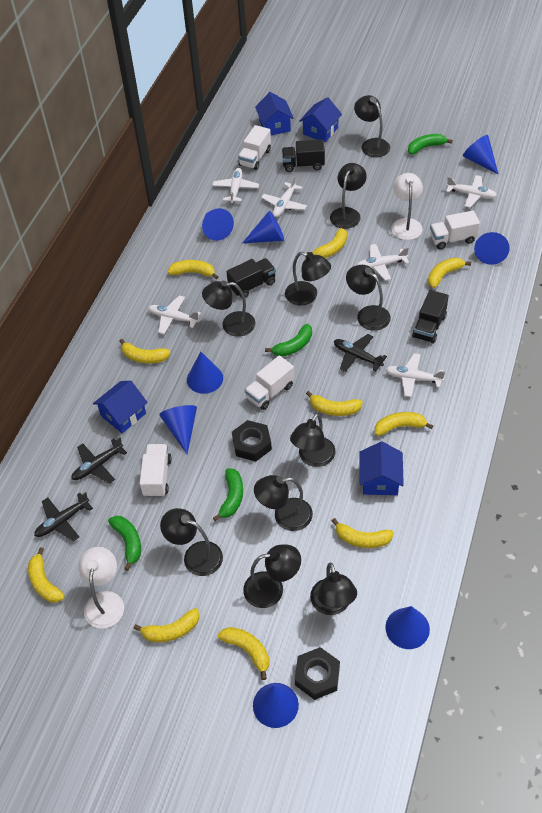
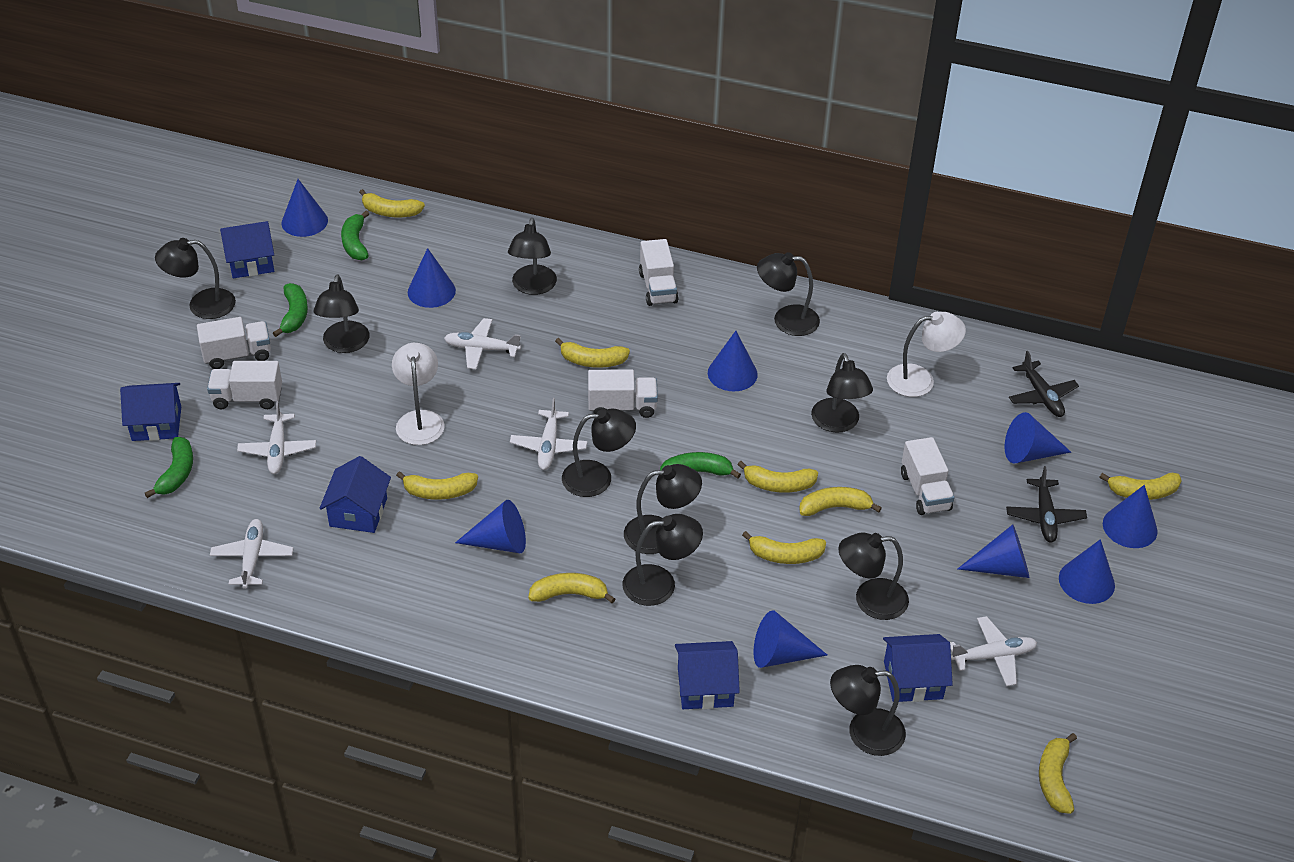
black nut: [232,420,272,462] [295,647,340,700] = 2 -> none = 0
black plane: [34,492,93,541] [71,437,127,484] [334,334,387,372] = 3 -> [1006,466,1087,543] [1009,351,1079,417] = 2
black truck: [226,258,276,298] [282,140,325,172] [412,290,449,343] = 3 -> none = 0
blue cone: [159,405,197,454] [187,352,223,394] [202,208,234,241] [243,211,284,243] [253,683,299,728] [385,606,430,649] [463,135,498,174] [474,232,510,265] = 8 -> [281,179,328,237] [408,248,456,308] [455,500,526,553] [708,331,758,391] [753,610,827,668] [958,525,1029,578] [1004,412,1071,464] [1059,539,1115,604] [1103,485,1158,548] = 9
blue house: [93,381,148,433] [255,92,294,135] [299,97,342,142] [360,442,404,495] = 4 -> [120,383,181,441] [220,221,274,279] [320,456,391,533] [675,641,740,709] [883,634,953,702] = 5
white plane: [148,295,201,334] [212,168,259,203] [261,176,307,217] [357,244,409,280] [385,353,445,397] [446,175,497,208] = 6 -> [210,519,293,589] [237,401,316,474] [444,318,521,369] [510,398,587,470] [950,616,1037,686] = 5
white truck: [139,444,172,497] [238,125,271,170] [245,355,294,410] [430,211,480,249] = 4 -> [197,317,271,369] [207,361,282,409] [588,369,658,418] [639,239,678,306] [901,437,955,515] = 5
yellow banana: [28,547,65,603] [119,339,171,364] [134,608,200,642] [168,260,218,279] [218,627,269,680] [306,391,363,416] [307,228,347,258] [332,518,394,548] [374,412,433,436] [428,257,471,288] = 10 -> [359,189,425,217] [396,471,478,500] [528,573,615,603] [555,338,630,368] [737,461,818,493] [742,531,826,564] [799,487,882,516] [1039,733,1077,814] [1099,473,1182,500] = 9

